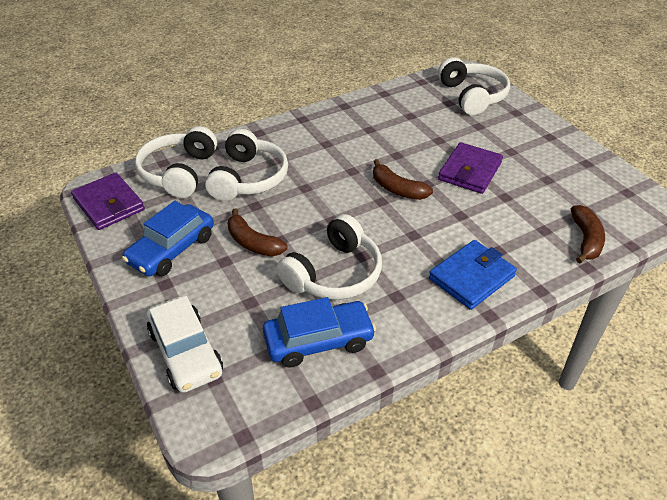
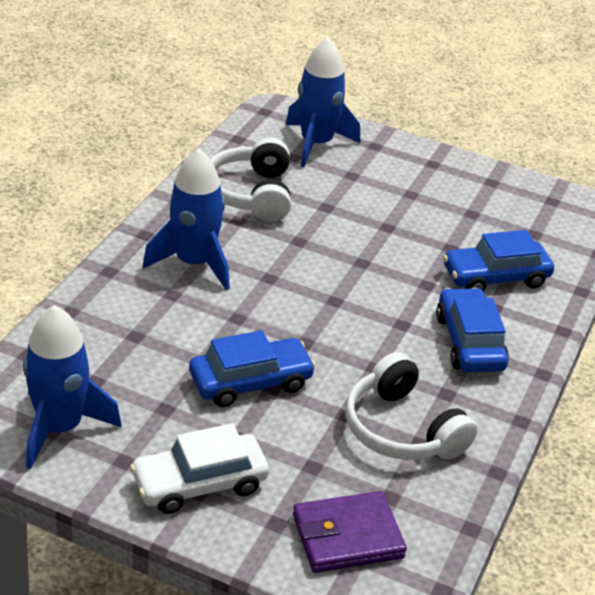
blue car: [122,201,214,276] [263,297,376,368] = 2 -> [189,330,316,407] [436,288,509,372] [443,230,554,291] = 3
blue rocket: none = 0 -> [23,305,122,469] [143,148,230,290] [286,37,360,167] = 3
blue wallet: [429,240,517,310] = 1 -> none = 0
brown banana: [227,209,288,256] [373,159,433,200] [571,205,605,264] = 3 -> none = 0
purple wallet: [71,173,145,230] [438,142,503,194] = 2 -> [293,491,407,573] = 1
white headphones: [135,126,217,198] [205,129,288,201] [277,214,382,300] [438,57,510,115] = 4 -> [211,137,291,222] [345,352,478,460] = 2

